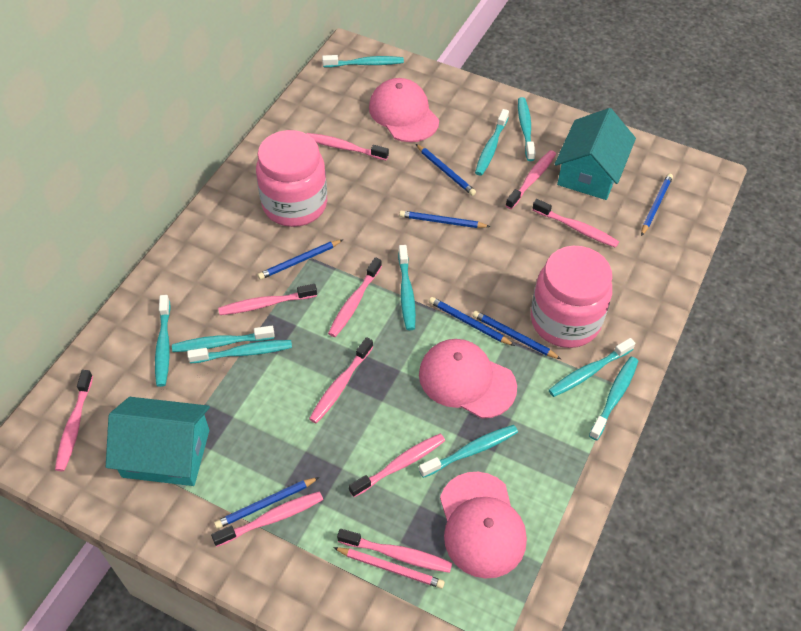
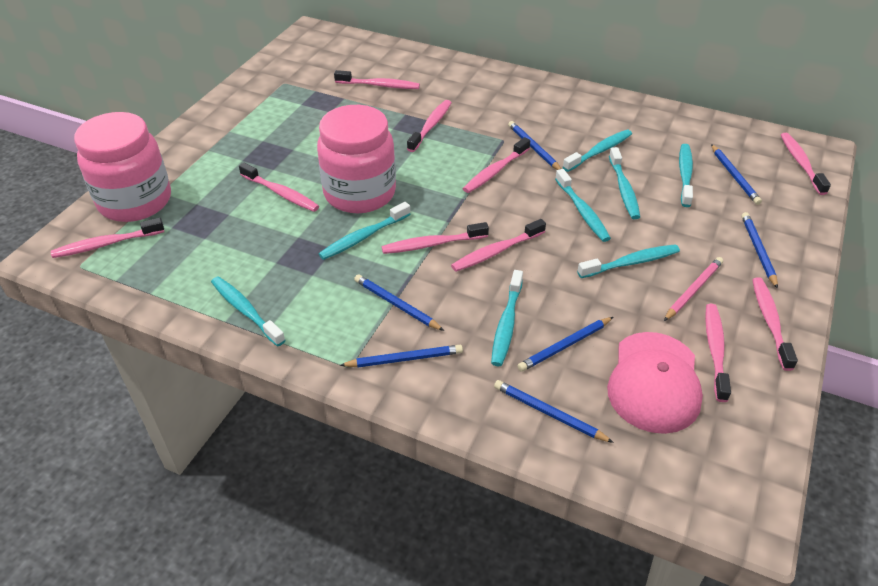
pink cap: [369,78,439,142] [419,339,517,419] [440,472,527,579] = 3 -> [607,332,703,434] = 1
turquoise house: [106,397,210,486] [555,108,636,200] = 2 -> none = 0
turquoise toothbrush: [155,295,171,387] [172,326,275,352] [187,340,292,364] [322,55,404,67] [398,245,416,330] [419,425,518,478] [475,109,509,176] [518,97,536,161] [549,338,635,397] [589,357,638,440] = 10 -> [211,276,286,346] [319,202,410,260] [491,270,523,366] [555,169,611,242] [563,130,632,172] [577,244,680,278] [609,147,640,219] [679,144,693,207] = 8

